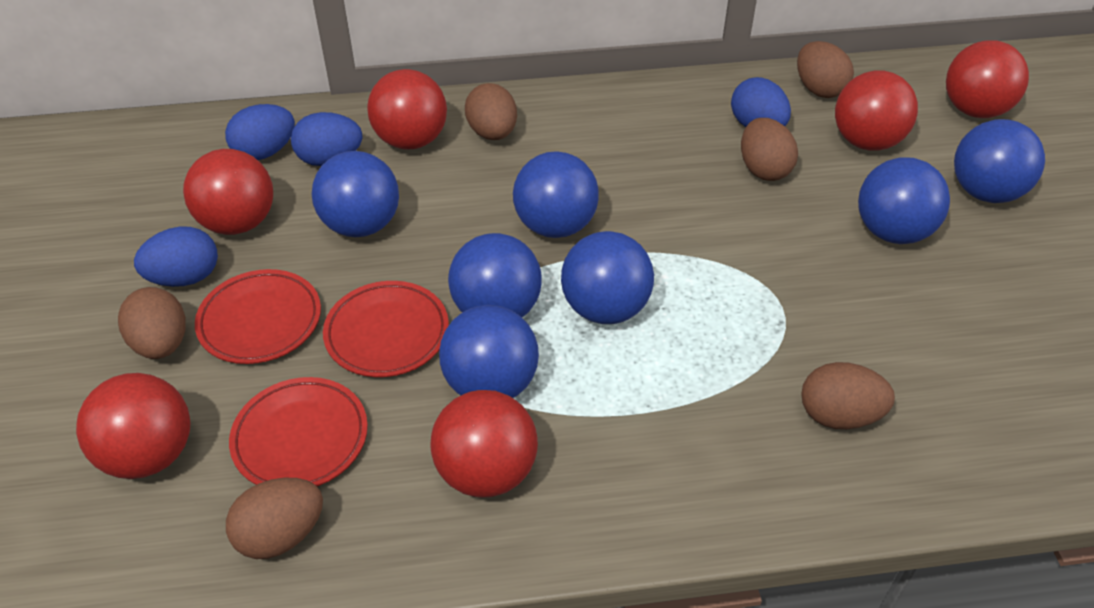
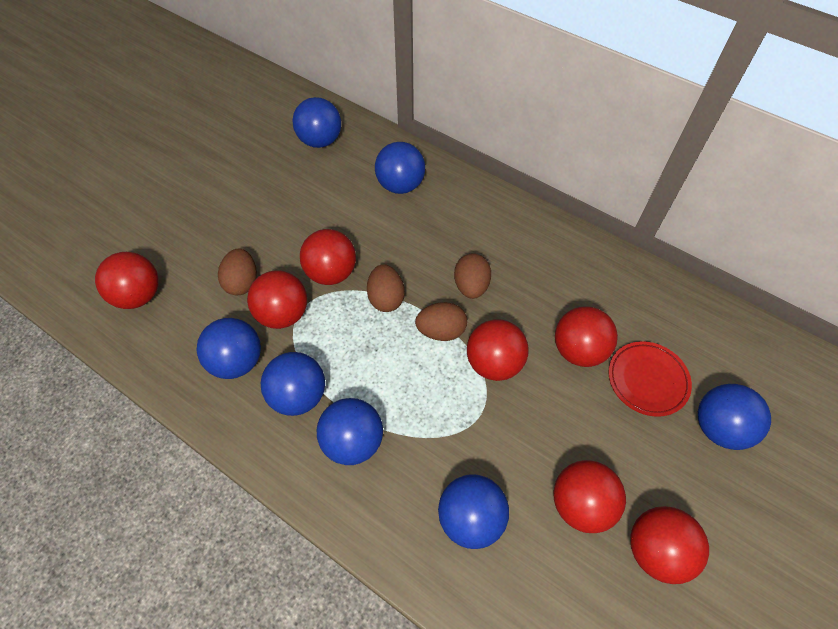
blue egg: [134,227,218,287] [225,104,295,160] [291,112,362,166] [731,77,791,127] = 4 -> none = 0
brown egg: [118,287,186,359] [226,478,323,559] [465,83,517,140] [741,118,798,181] [797,41,854,98] [801,362,895,429] = 6 -> [218,249,257,295] [367,264,405,312] [415,302,467,341] [454,253,491,299] = 4
red ball: [76,373,190,479] [183,149,273,235] [367,69,447,150] [430,390,538,498] [835,70,918,150] [946,41,1029,118] = 6 -> [95,252,159,309] [247,271,307,329] [300,229,356,285] [467,320,529,381] [553,460,626,533] [555,306,618,367] [630,506,709,584] = 7
red plate: [195,269,321,364] [229,377,368,486] [323,281,449,377] = 3 -> [608,341,692,417] = 1

